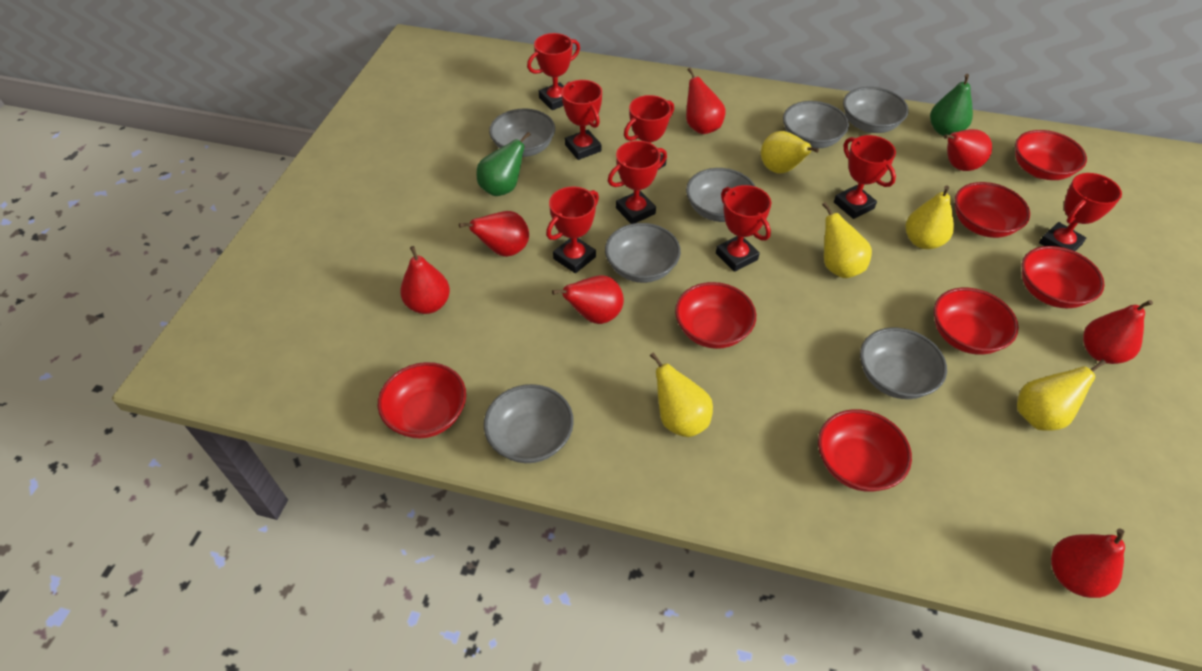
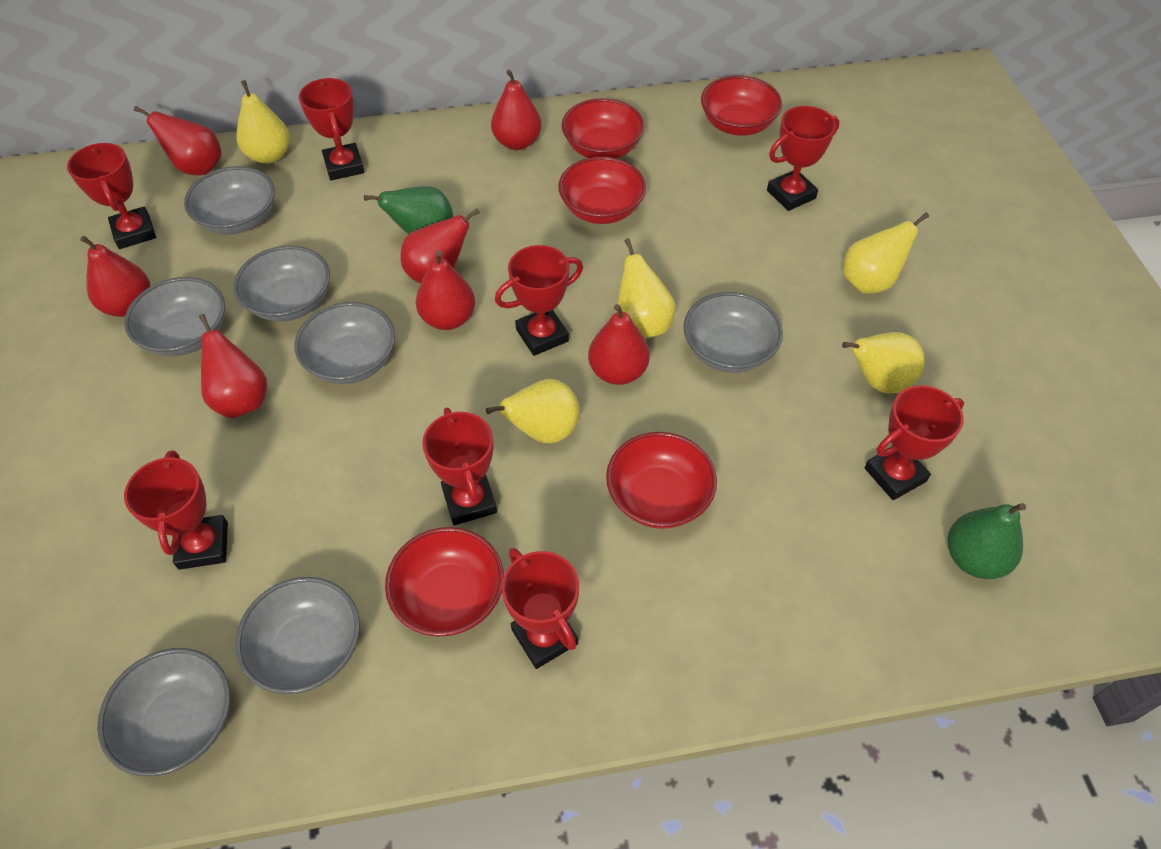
red bowl: [378,362,466,438] [675,282,756,349] [818,409,912,492] [934,288,1019,355] [955,182,1030,238] [1015,130,1087,180] [1022,246,1105,308] = 7 -> [385,527,504,637] [558,157,646,224] [562,98,645,158] [606,432,717,529] [701,76,782,136] = 5

